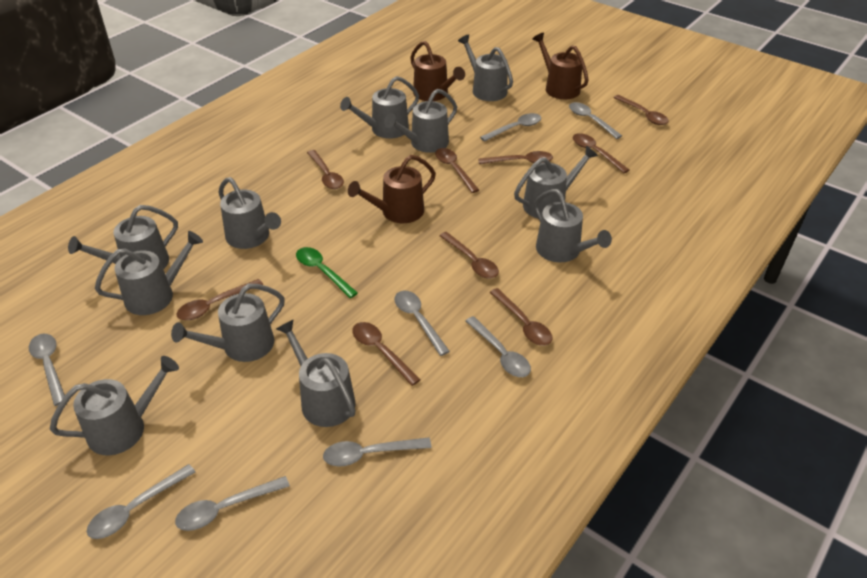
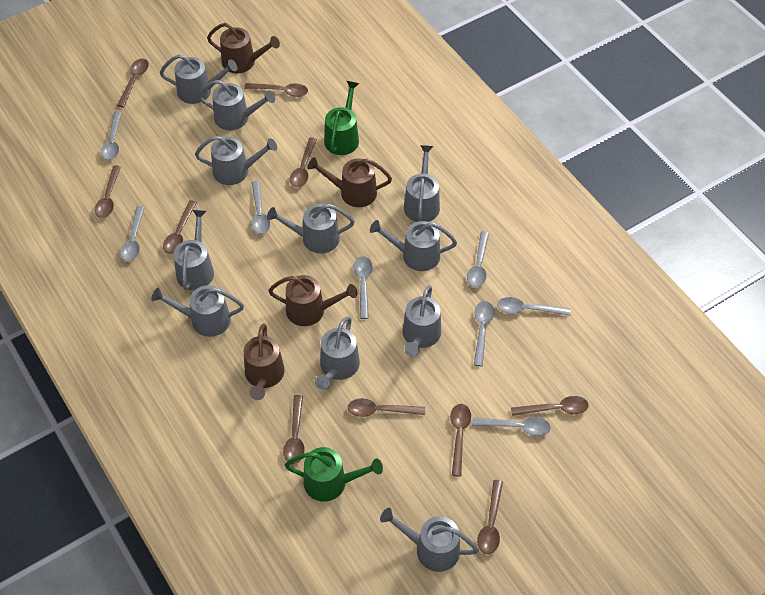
brown spoon: [176,279,263,320] [307,150,344,189] [352,322,421,386] [435,148,479,193] [439,232,499,279] [478,151,553,164] [489,288,552,346] [573,133,629,173] [613,95,669,125] = 9 -> [95,165,121,218] [117,59,149,108] [163,200,197,254] [244,83,308,97] [283,395,305,464] [290,138,317,187] [348,398,425,417] [450,404,471,477] [477,480,503,554] [511,396,589,416] = 10
brown watering can: [348,155,436,223] [410,41,465,101] [532,32,589,99] = 3 -> [207,23,280,73] [244,323,285,400] [268,275,357,326] [307,157,392,207] = 4
green spoon: [296,247,358,298] = 1 -> none = 0
green watering can: none = 0 -> [285,447,383,501] [324,81,359,155] = 2

